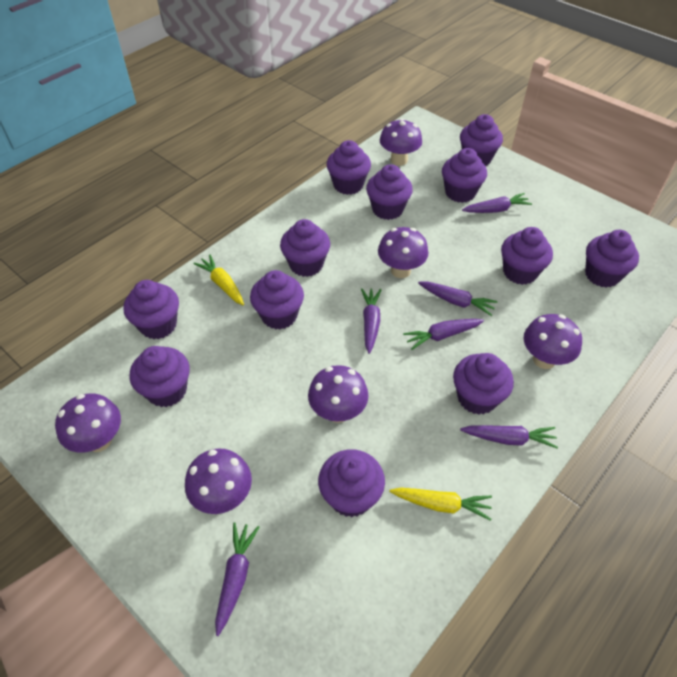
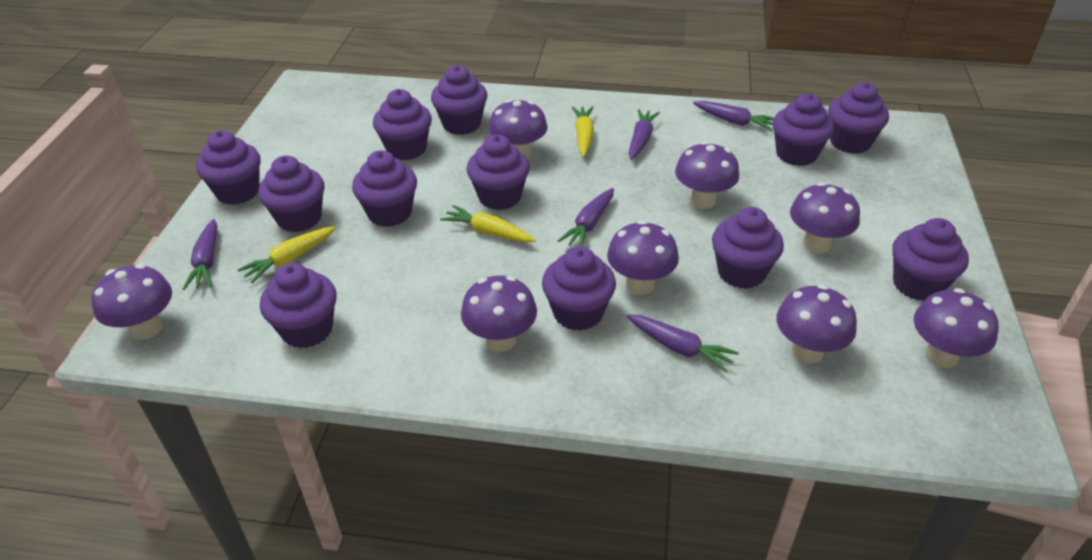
purple carrot: [215,522,259,636] [361,288,382,354] [403,319,484,350] [418,281,498,316] [460,425,558,449] [462,193,532,213] = 6 -> [183,219,217,290] [558,188,614,247] [627,314,739,373] [629,109,660,160] [693,101,774,131] = 5
purple mushroom: [55,393,121,452] [185,449,252,514] [308,365,369,423] [378,227,428,278] [380,118,422,166] [524,314,582,369] = 6 -> [91,264,172,340] [461,275,537,352] [489,99,548,159] [607,220,679,295] [675,141,739,209] [776,285,857,364] [790,182,860,253] [914,288,999,368] = 8
yellow carrot: [194,255,244,305] [389,488,492,521] = 2 -> [237,226,336,284] [440,205,536,243] [571,106,594,157] = 3

